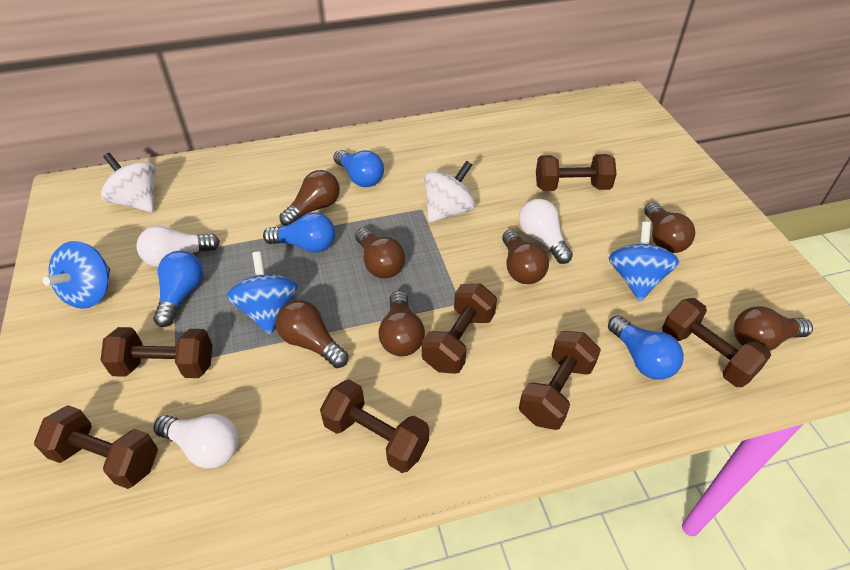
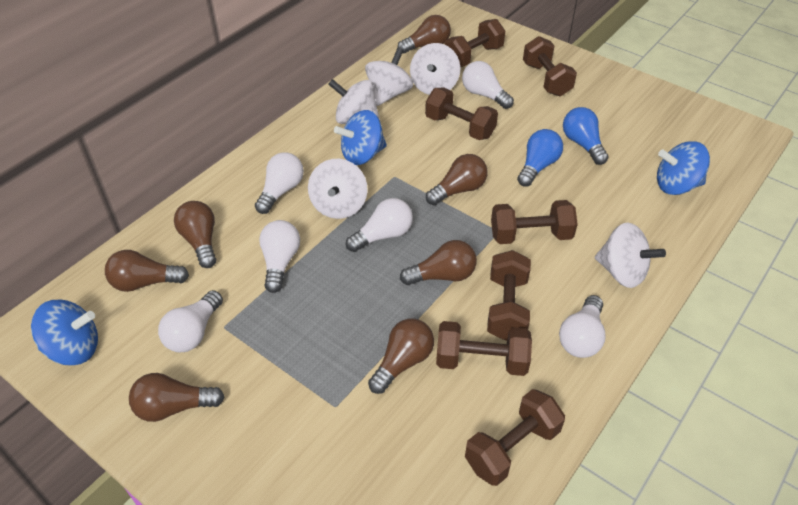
blue light bulb: [153,251,203,327] [263,212,335,253] [333,150,384,187] [608,315,684,380] = 4 -> [517,129,563,187] [563,107,609,165] = 2
white light bulb: [137,226,220,267] [154,414,239,469] [519,199,573,264] = 3 -> [158,290,223,353] [255,152,304,214] [259,220,300,293] [346,198,413,252] [462,61,514,109] [559,295,606,358] = 6
white spinning top: [101,153,156,212] [424,161,475,223] = 2 -> [308,159,368,219] [328,79,380,124] [365,48,413,106] [410,43,460,95] [595,223,666,288] = 5

